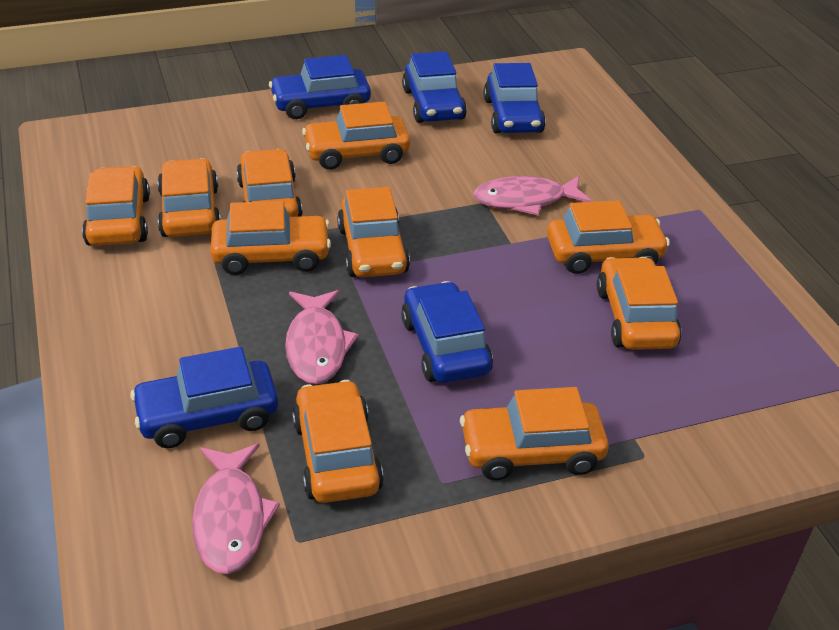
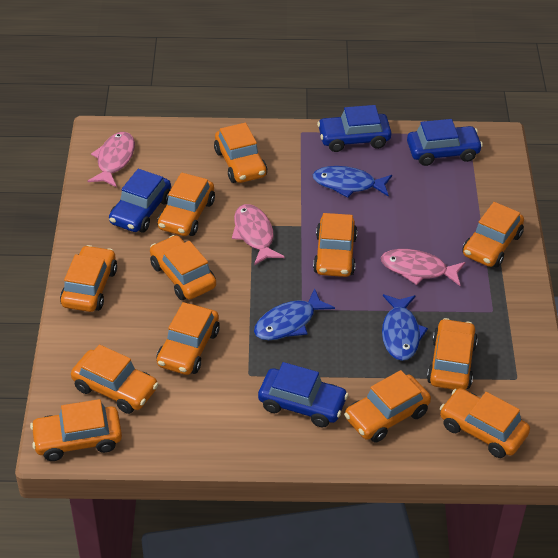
blue car: [130,347,278,448] [269,55,371,119] [401,281,493,383] [402,51,467,123] [483,63,546,133] = 5 -> [109,169,171,233] [258,362,349,428] [317,105,392,152] [407,119,483,166] = 4
blue fish: none = 0 -> [254,288,335,340] [313,166,392,198] [382,294,428,361] = 3
orange car: [82,166,150,246] [157,158,221,237] [210,201,331,275] [236,149,303,217] [292,380,384,503] [302,102,410,170] [337,187,410,277] [460,387,609,480] [547,200,670,274] [597,257,681,350] = 10 -> [30,399,122,461] [60,245,117,312] [71,345,158,414] [150,235,216,300] [156,302,220,375] [157,173,215,236] [214,123,267,183] [313,213,357,277] [344,370,431,442] [427,318,478,390] [440,388,530,458] [462,202,524,268] = 12

